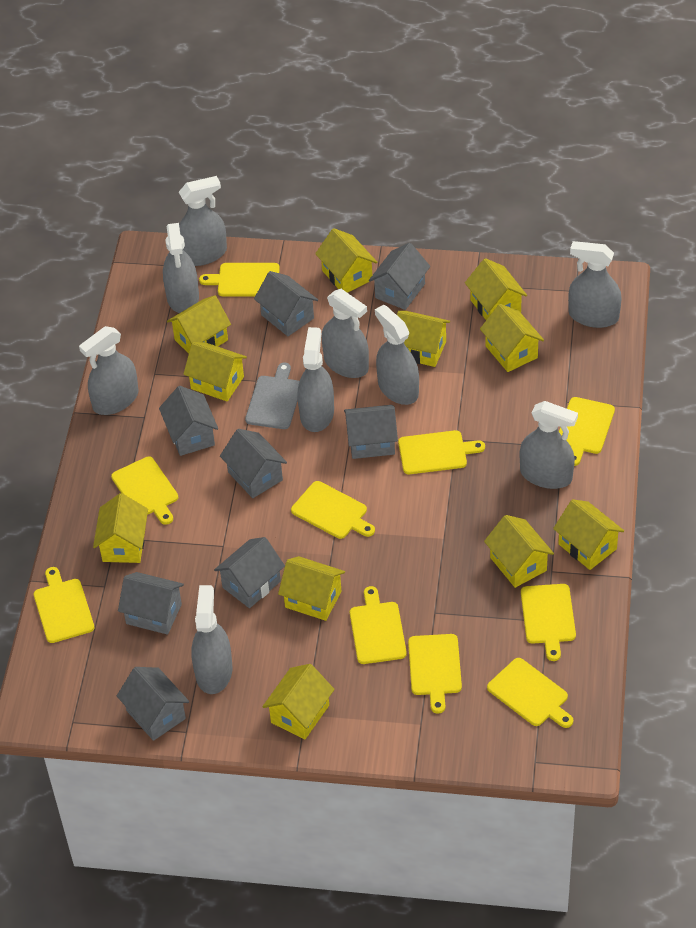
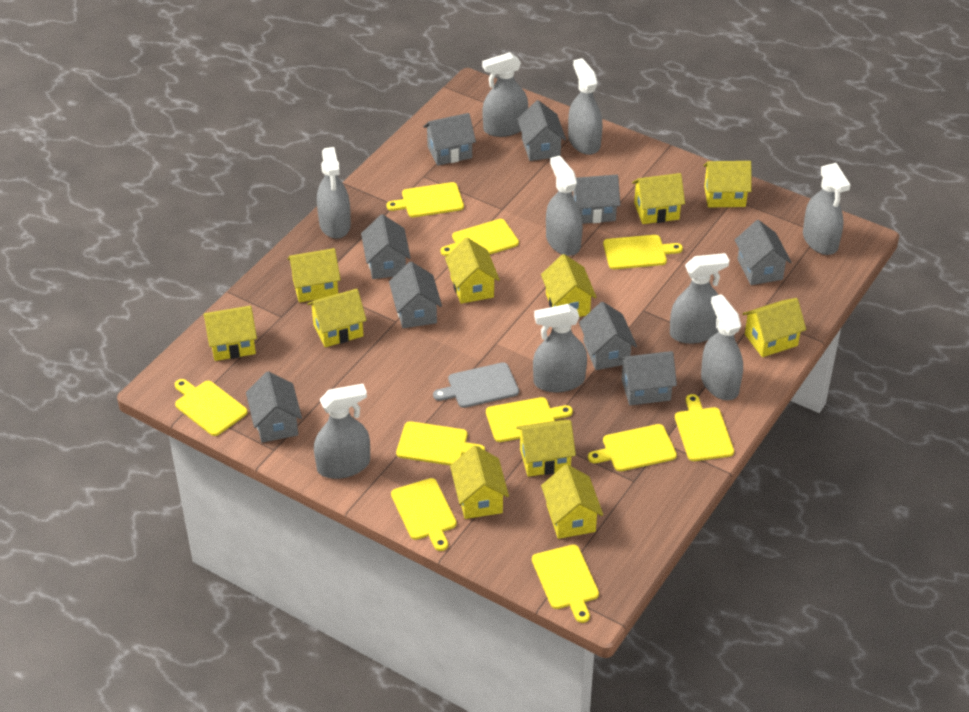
grey house: [117,667,189,741] [118,572,184,635] [159,386,218,456] [214,537,285,608] [220,429,287,498] [254,271,318,336] [344,405,398,459] [369,243,430,310] = 8 -> [246,371,302,443] [361,214,411,279] [389,262,442,328] [423,113,476,166] [517,100,566,161] [573,175,620,224] [579,302,637,370] [619,351,677,405] [735,220,791,285] = 9

